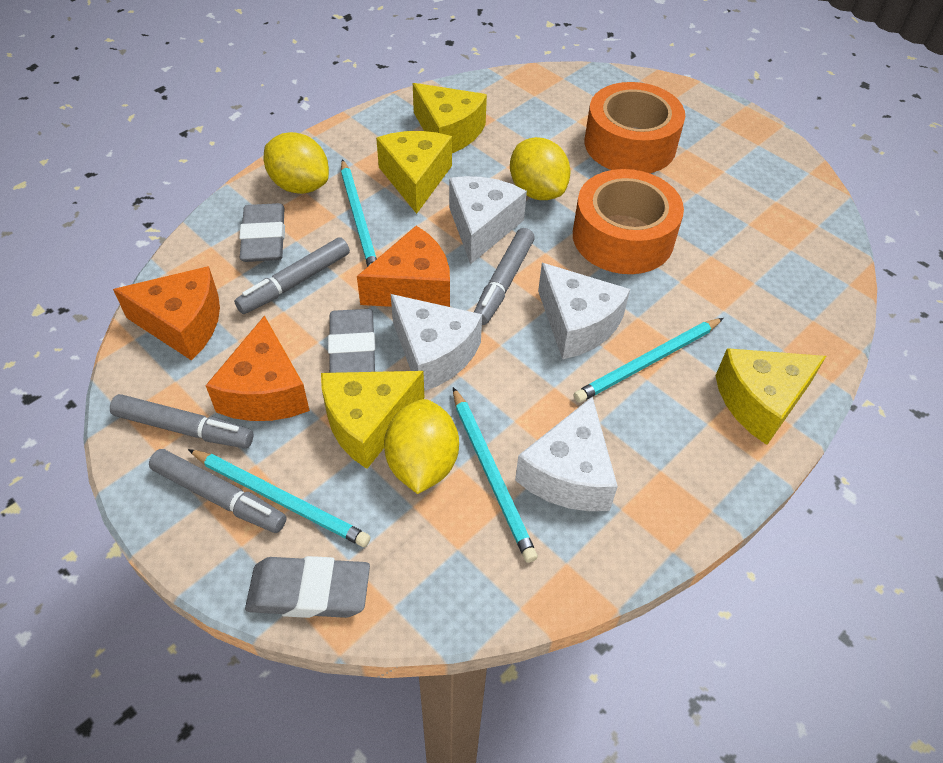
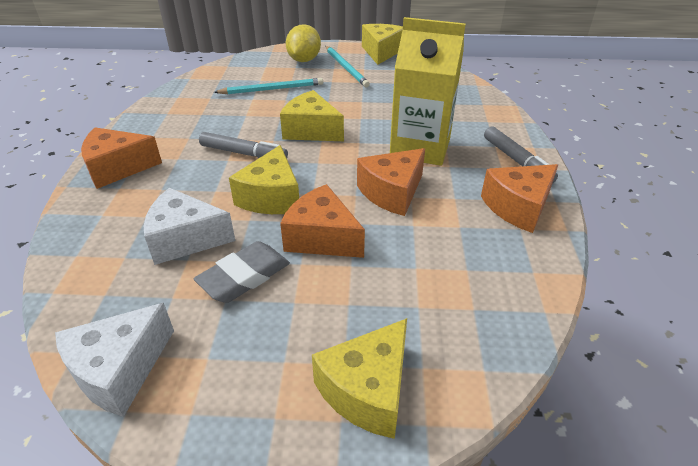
grey eraser: [239,203,285,262] [245,556,370,618] [328,309,376,373] = 3 -> [194,241,290,303] = 1
grey marker: [110,394,254,448] [149,449,287,533] [234,237,350,314] [474,228,535,325] = 4 -> [199,132,288,158] [484,126,558,184] = 2
orange cheese: [113,266,220,361] [205,315,310,421] [357,226,450,307] = 3 -> [81,127,162,189] [280,184,365,258] [357,148,425,216] [481,164,558,233] = 4
orange tape: [573,169,684,274] [585,82,685,173] = 2 -> none = 0
turquoise pencil: [188,449,371,547] [341,159,377,267] [453,387,538,563] [574,318,724,403] = 4 -> [214,78,323,94] [326,46,370,87] = 2
white cheese: [391,294,482,391] [449,176,527,265] [515,397,618,511] [538,263,630,359] = 4 -> [55,303,174,417] [144,188,235,265] = 2
yellow carton: none = 0 -> [390,17,466,166] = 1
yellow lemon: [264,132,329,194] [384,399,459,494] [510,137,571,200] = 3 -> [286,24,321,62] = 1

